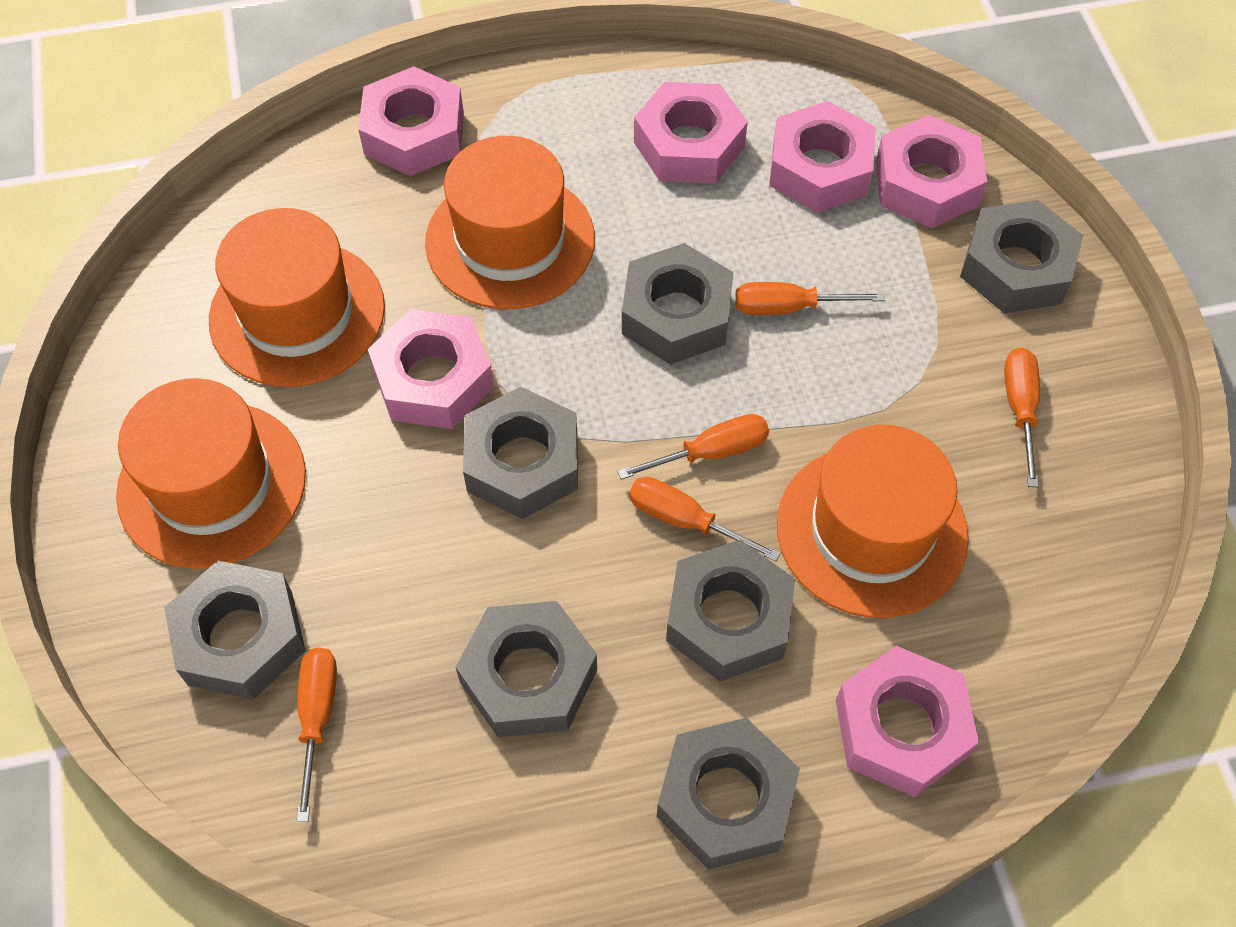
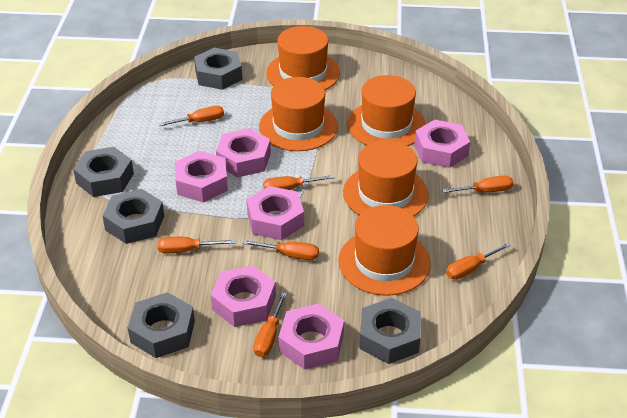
grey nut: [164,561,306,699] [456,601,597,737] [463,387,578,519] [622,243,734,365] [657,718,800,870] [666,539,795,681] [960,200,1083,313] = 7 -> [73,147,134,197] [102,189,164,244] [128,292,195,358] [194,48,242,90] [359,298,421,364] = 5
orange hat: [116,378,306,569] [209,208,385,387] [425,136,595,309] [777,425,969,618] = 4 -> [259,77,338,151] [266,26,340,90] [338,205,431,296] [343,140,429,216] [347,75,426,146] = 5
orange screwdriver: [297,647,337,822] [617,414,769,480] [629,477,781,562] [735,282,885,315] [1004,348,1040,487] = 5 -> [158,106,224,126] [158,237,235,253] [242,240,319,260] [253,292,287,357] [263,175,335,190] [442,176,513,193] [446,242,511,280] = 7

